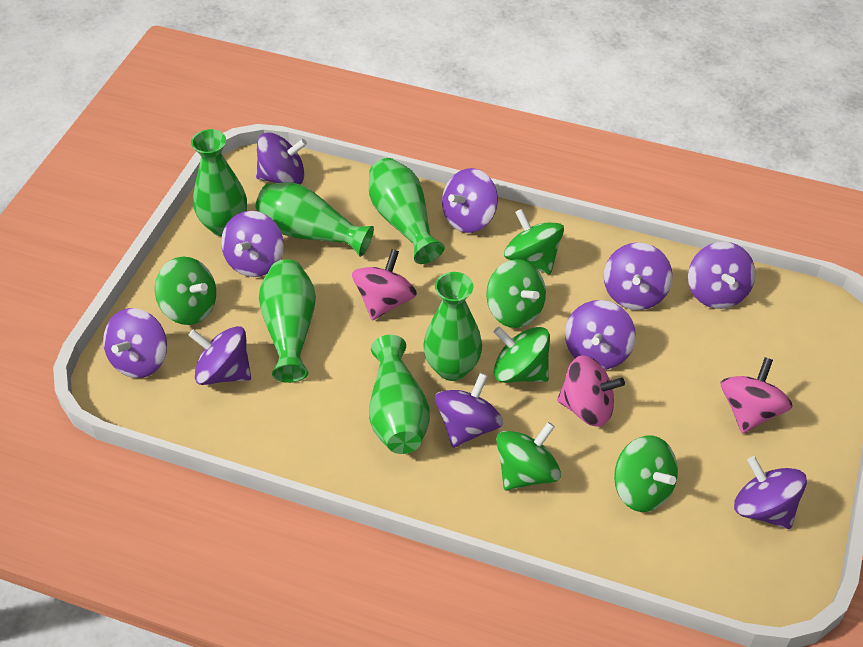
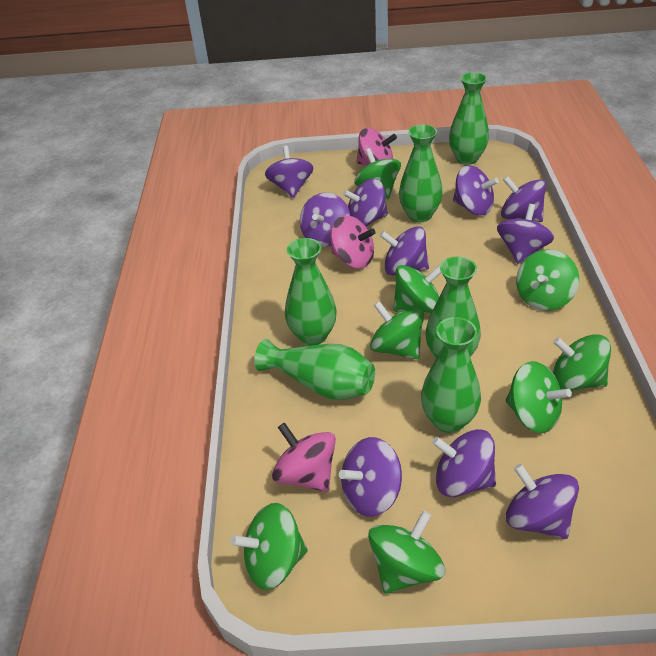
green spinning top: [155,257,216,325] [486,259,546,328] [494,327,550,383] [496,422,561,490] [504,209,564,274] [614,436,678,512] = 6 -> [231,503,308,590] [354,148,401,199] [368,510,445,594] [370,301,424,359] [393,265,441,313] [505,361,572,433] [516,249,579,311] [553,334,611,391] = 8

